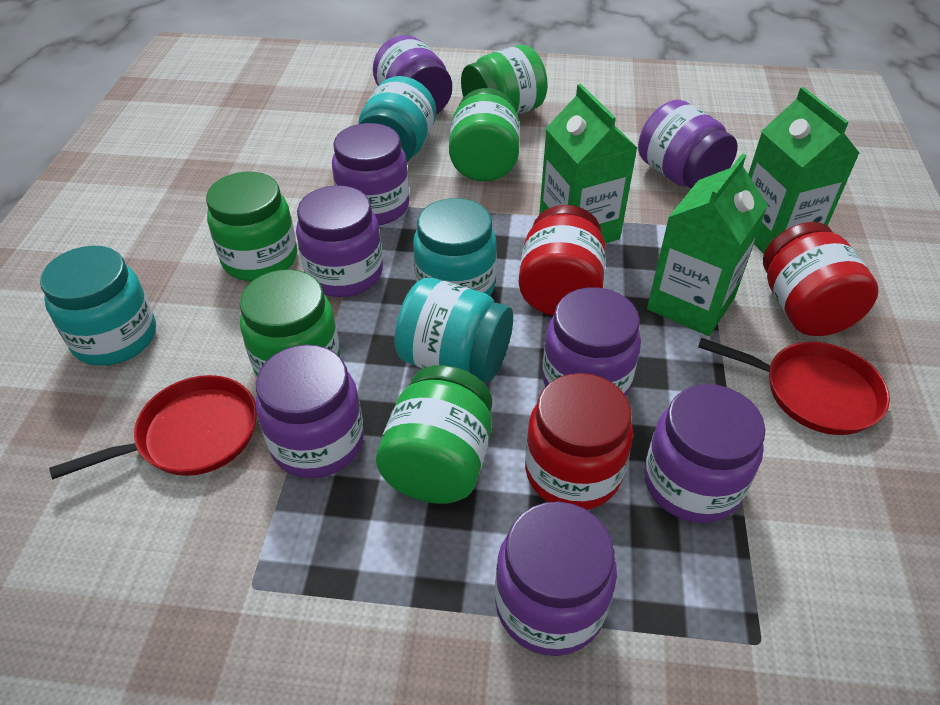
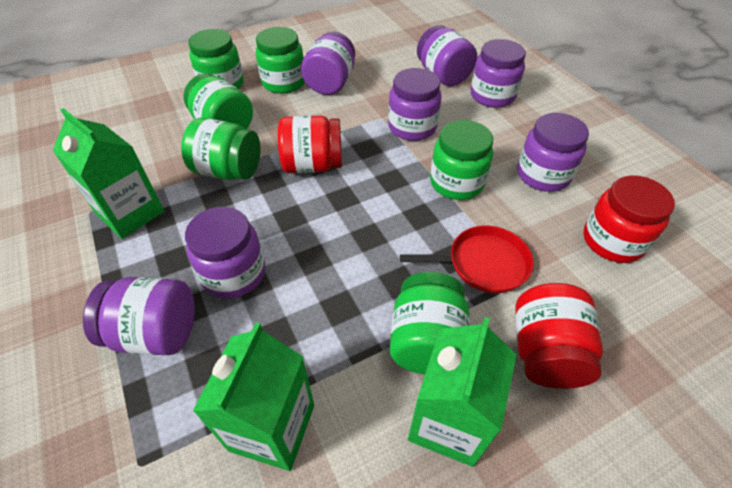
green jar: [206,172,297,281] [240,269,340,376] [376,365,492,504] [449,88,520,181] [461,45,548,115] = 5 -> [181,118,260,180] [184,74,253,129] [188,29,244,89] [256,27,305,94] [390,272,470,374] [430,120,493,200] = 6
purple jar: [255,345,364,478] [296,185,383,297] [332,123,409,226] [373,35,452,114] [495,502,617,656] [542,287,641,396] [638,99,738,189] [644,384,766,523] = 8 -> [83,277,195,355] [185,207,265,298] [301,32,355,95] [388,68,441,141] [417,25,477,86] [471,39,526,108] [517,113,589,192] = 7
red pan: [49,375,257,479] [698,338,890,435] = 2 -> [400,225,534,293] = 1
turquoise jar: [40,246,156,366] [358,76,436,162] [394,278,513,383] [413,198,497,296] = 4 -> none = 0

